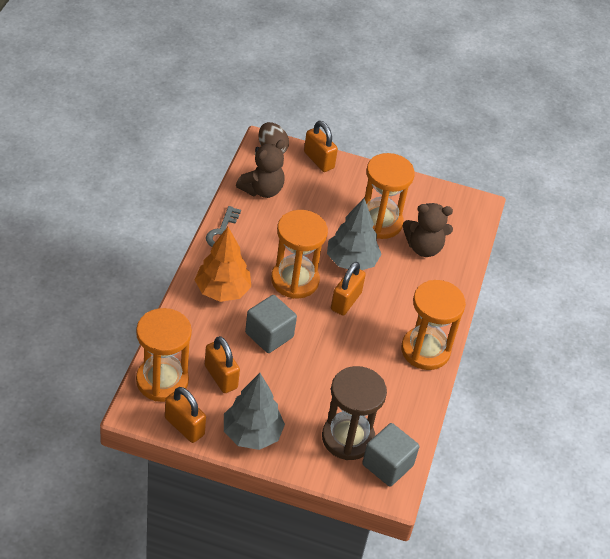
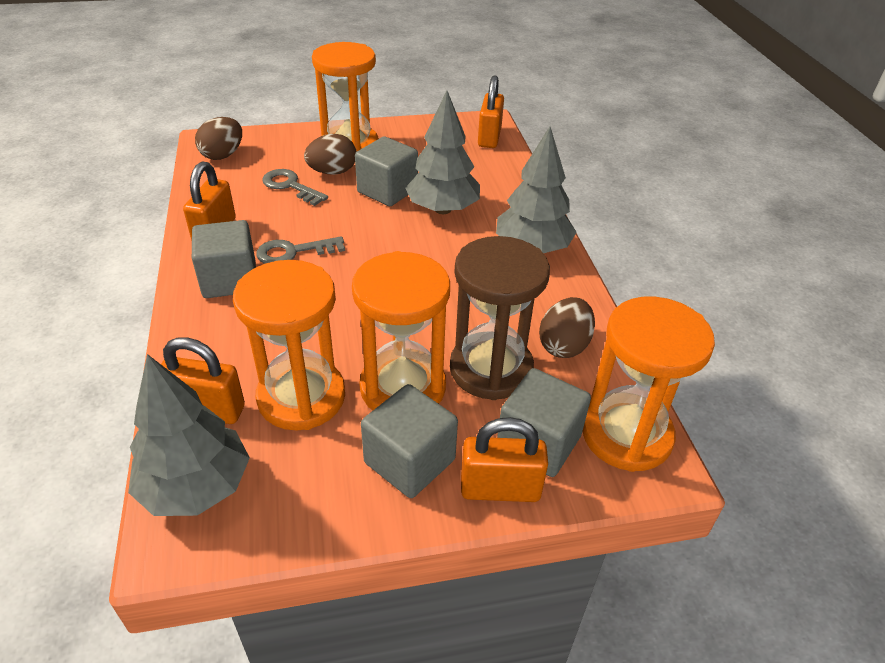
brown egg: [258,122,289,154] = 1 -> [195,117,242,160] [304,134,357,175] [539,297,595,358] = 3
brown teddy bear: [236,140,285,198] [403,203,453,257] = 2 -> none = 0
grey cube: [245,295,297,353] [362,423,419,487] = 2 -> [192,220,256,298] [355,136,418,206] [361,384,458,498] [497,368,591,477] = 4
grey key: [206,206,241,247] = 1 -> [256,236,345,264] [262,169,328,206] = 2
grey tree: [224,373,285,450] [327,198,382,270] = 2 -> [128,354,250,516] [405,90,480,214] [496,127,577,253] = 3
orange tree: [195,227,251,302] = 1 -> none = 0

